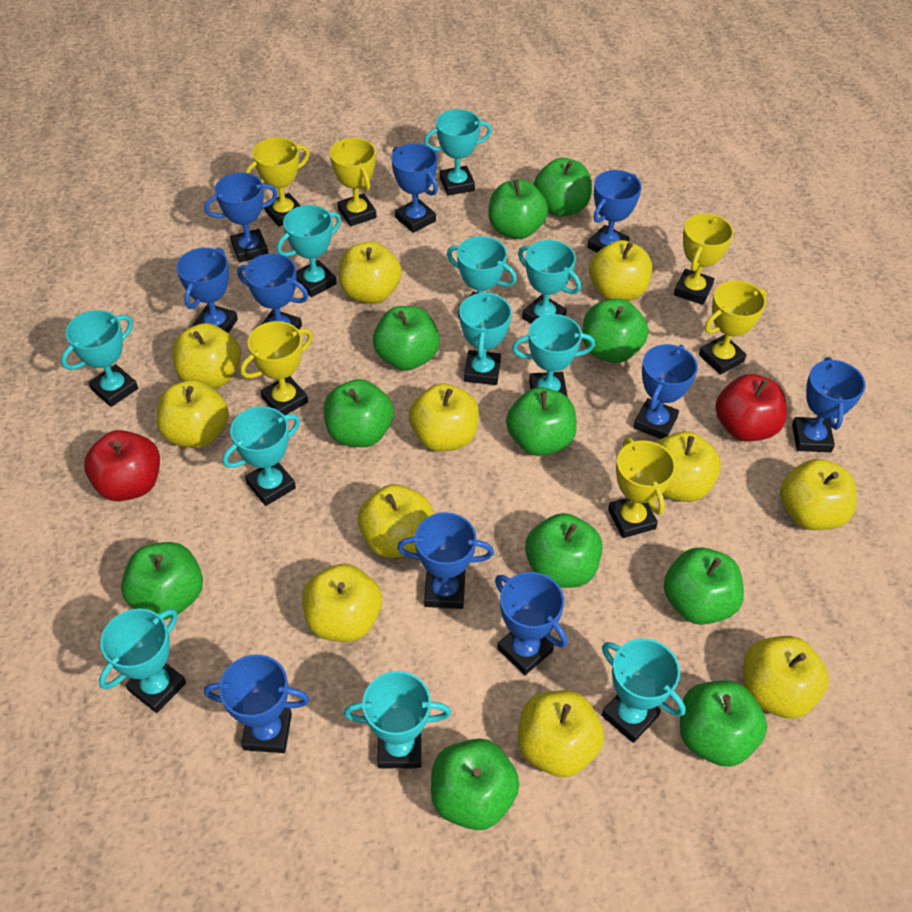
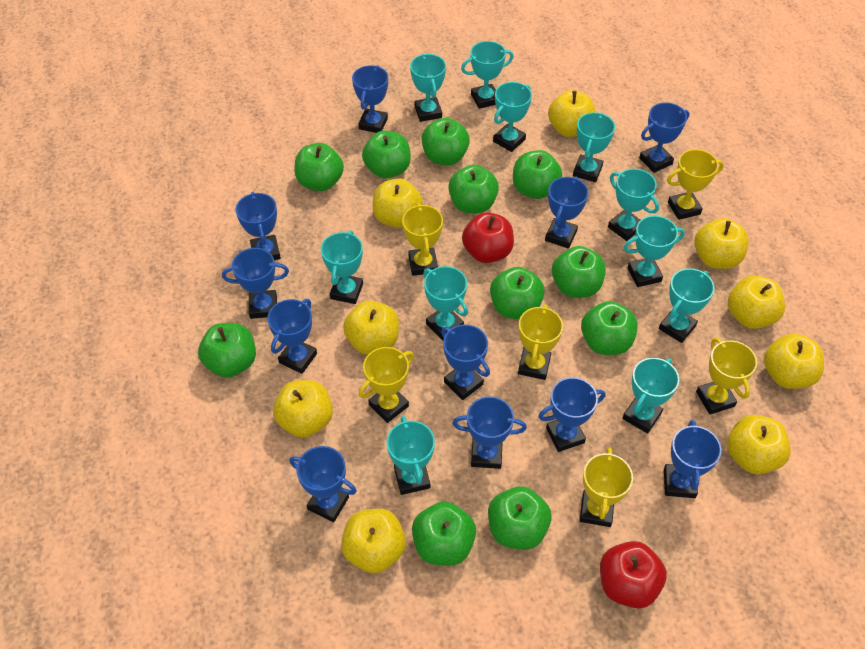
blue trophy: [176,247,238,333] [204,173,278,262] [204,654,310,753] [237,253,309,329] [391,143,438,233] [397,512,494,609] [495,572,568,675] [587,170,642,253] [633,344,698,439] [792,357,866,452] = 10 -> [222,248,289,319] [236,192,281,260] [267,299,317,374] [289,446,357,522] [352,65,388,133] [441,324,490,400] [452,396,527,469] [538,377,606,452] [545,177,589,249] [639,102,690,173] [664,420,722,498] = 11
yellow apple: [157,380,229,448] [172,323,241,388] [302,564,382,642] [339,242,402,304] [358,484,433,558] [409,383,479,452] [518,690,604,777] [589,240,652,301] [656,431,721,502] [743,636,829,719] [780,459,857,530] = 11 -> [273,380,333,438] [341,509,406,573] [343,301,399,355] [372,178,423,228] [548,90,595,137] [695,218,749,269] [727,415,791,475] [728,276,785,329] [764,334,824,389] = 9

